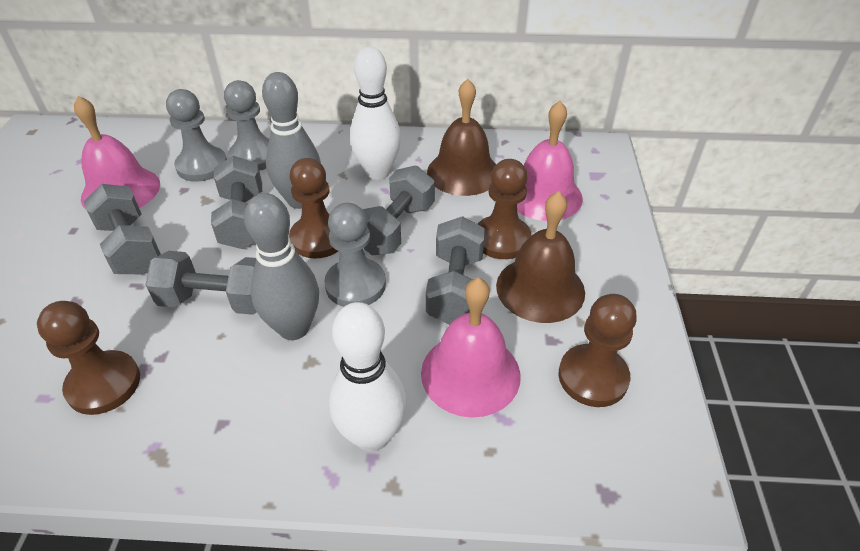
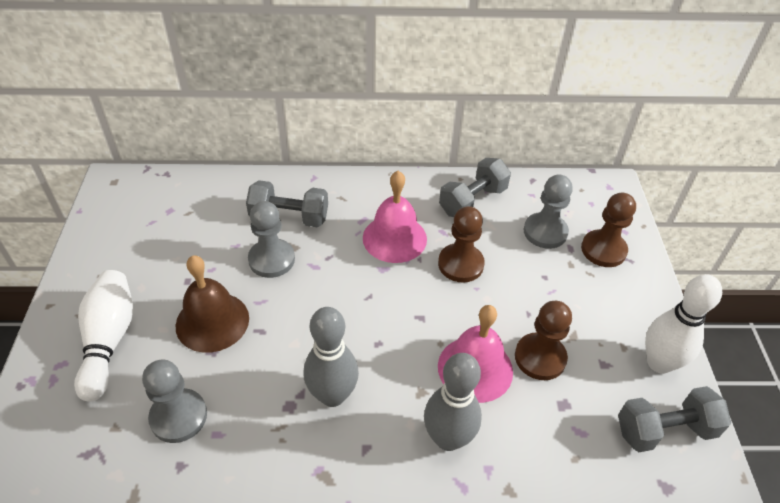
brown bell: [427,79,496,196] [496,191,585,323] = 2 -> [176,255,249,353] = 1
brown pawn: [37,301,140,415] [289,158,338,259] [478,159,531,259] [558,294,637,407] = 4 -> [438,206,485,283] [515,301,572,380] [581,193,636,267] = 3
grey dumbbell: [83,184,161,274] [145,251,257,315] [211,156,262,249] [363,165,435,255] [426,216,485,325] = 5 -> [246,180,328,228] [439,158,511,217] [618,386,731,452] = 3
pink bell: [74,96,160,209] [421,277,521,418] [517,101,583,221] = 3 -> [363,171,427,263] [438,305,513,403] = 2

